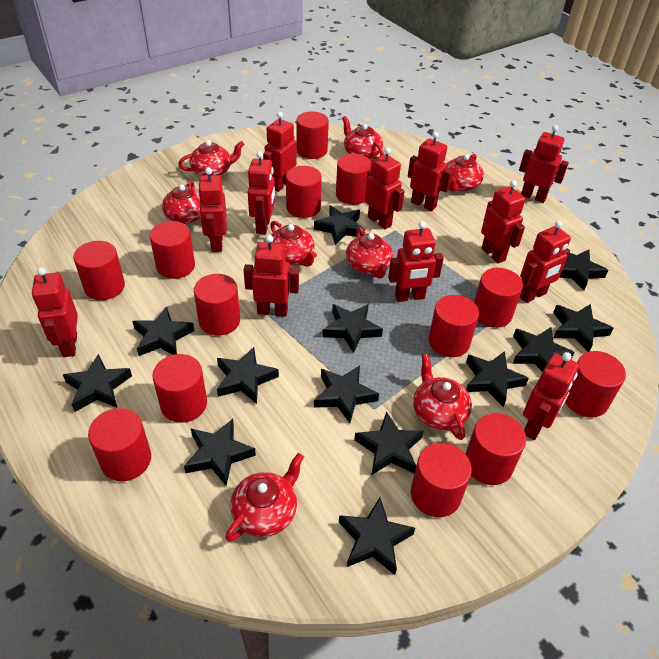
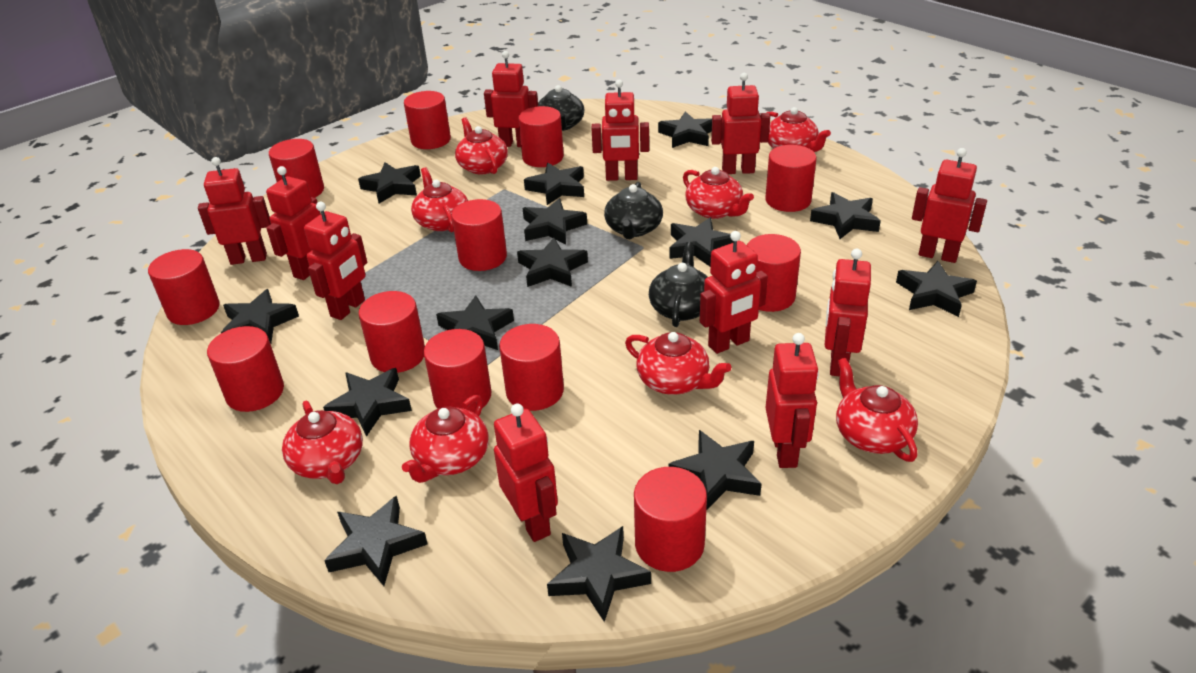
black star: [63,354,132,412] [132,307,195,356] [184,419,256,486] [217,347,279,404] [314,205,365,245] [314,365,379,423] [322,304,383,353] [339,498,415,575] [354,411,423,475] [466,351,529,407] [513,327,575,372] [553,304,613,352] [559,249,608,291] = 13 -> [221,289,299,344] [323,368,412,437] [324,496,427,586] [358,162,421,203] [436,295,514,350] [517,237,588,287] [523,198,587,245] [524,163,584,205] [547,526,651,622] [658,111,712,148] [669,217,733,266] [669,430,762,511] [810,192,881,239] [896,261,977,317] = 14
black teapot: none = 0 -> [538,85,584,131] [604,182,663,239] [649,242,708,327] = 3
red cylinder: [73,241,125,300] [88,408,151,481] [150,221,195,279] [152,354,207,423] [194,274,240,336] [286,166,322,218] [296,112,329,159] [336,154,372,205] [411,443,472,517] [429,295,479,357] [466,413,526,485] [474,268,523,328] [565,351,626,418] = 13 -> [148,249,220,325] [207,326,284,412] [269,139,324,198] [359,291,425,373] [404,91,451,149] [424,329,491,413] [452,199,507,271] [499,324,564,411] [518,106,564,167] [634,467,707,572] [747,234,801,312] [765,145,816,212] = 12
red robot: [32,267,78,357] [198,168,227,252] [244,235,299,317] [248,151,275,234] [263,112,297,192] [365,148,404,229] [388,221,444,302] [408,132,453,211] [481,180,525,263] [519,125,569,203] [520,220,571,303] [523,352,579,440] = 12 -> [198,157,271,265] [266,166,321,280] [304,202,367,320] [484,51,538,147] [494,404,558,542] [591,80,649,181] [700,231,768,354] [711,73,770,174] [765,333,819,468] [825,249,871,377] [912,148,987,263] = 11

